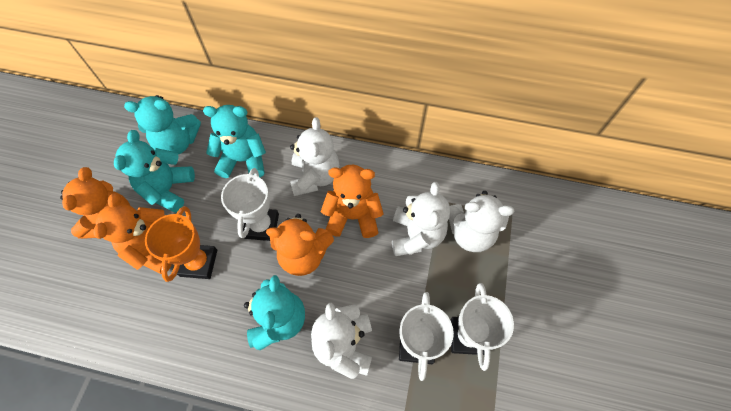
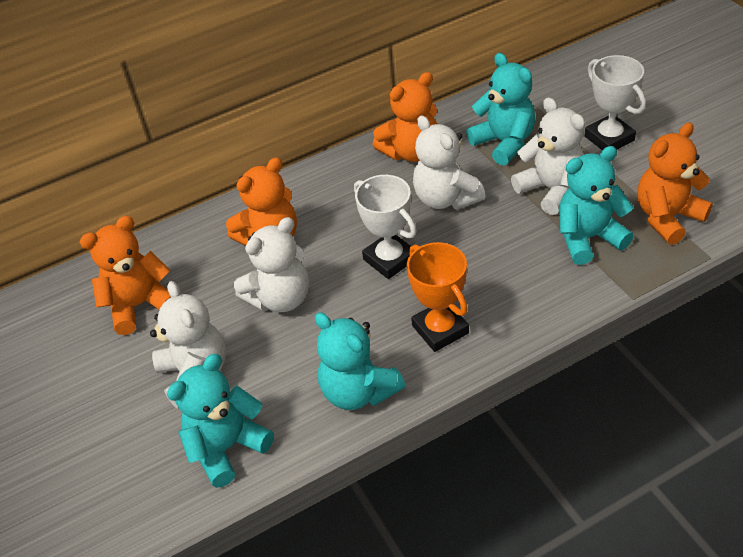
white trophy: [221,168,279,241] [399,292,454,381] [450,283,514,371] = 3 -> [354,175,417,279] [585,55,646,150] = 2

